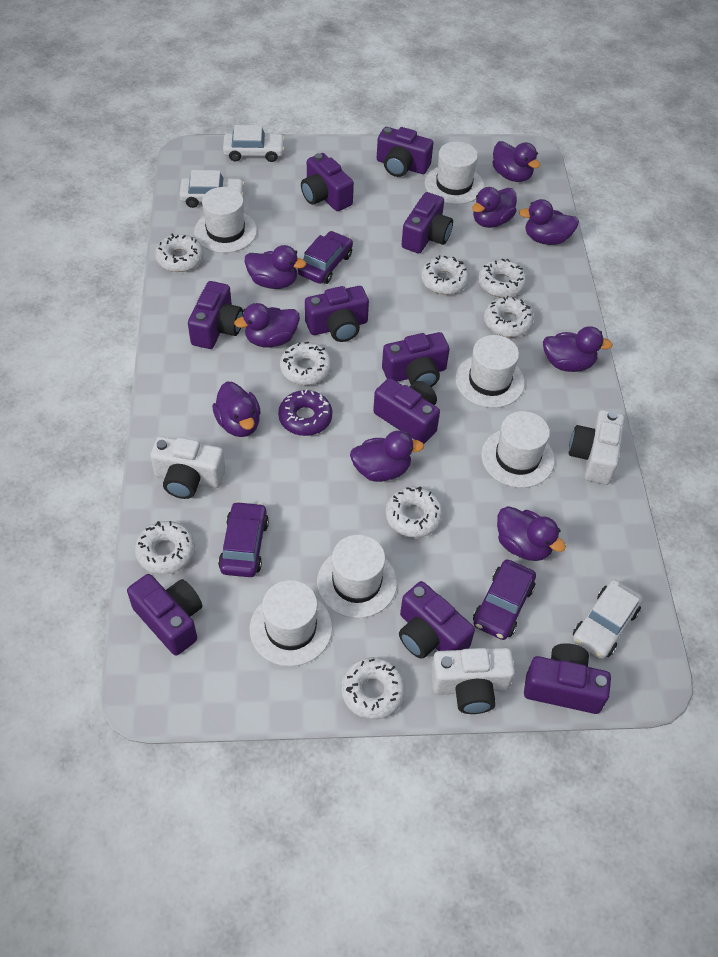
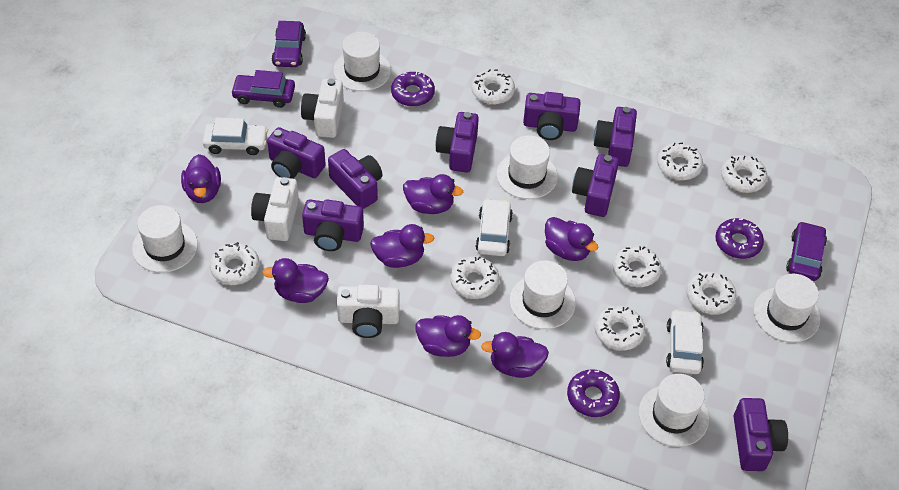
purple camera: [127,574,202,656] [188,281,243,349] [301,153,354,211] [305,286,369,342] [373,378,440,444] [377,127,433,177] [382,332,450,387] [399,581,475,659] [401,192,453,253] [524,643,611,714] = 10 -> [267,127,326,179] [302,199,364,251] [328,149,382,209] [435,112,479,172] [523,92,581,140] [572,154,619,217] [594,107,637,167] [733,398,788,471] = 8
purple donut: [278,389,332,436] = 1 -> [391,72,435,107] [567,369,620,417] [715,218,764,259] = 3
purple duck: [212,381,261,437] [234,303,300,347] [245,245,306,289] [350,430,424,482] [472,187,517,228] [492,141,541,182] [497,506,566,561] [519,199,579,245] [543,326,613,372] = 9 -> [181,154,221,203] [262,258,329,303] [370,224,434,268] [403,174,464,214] [415,315,481,357] [481,332,549,378] [545,217,599,261] = 7

